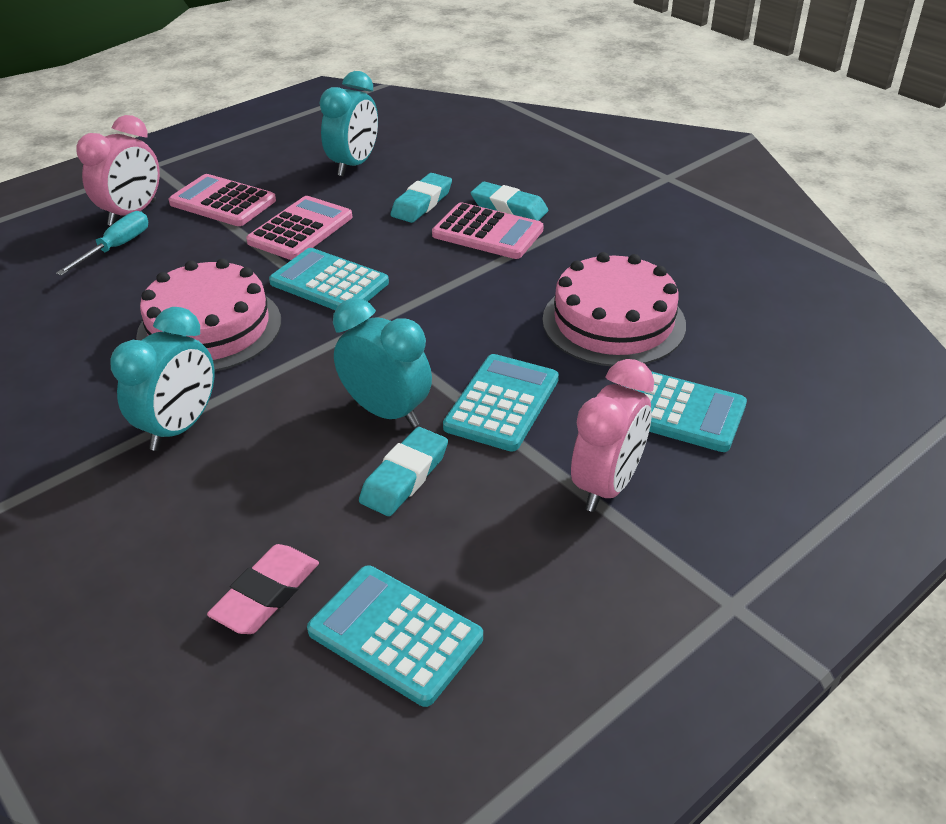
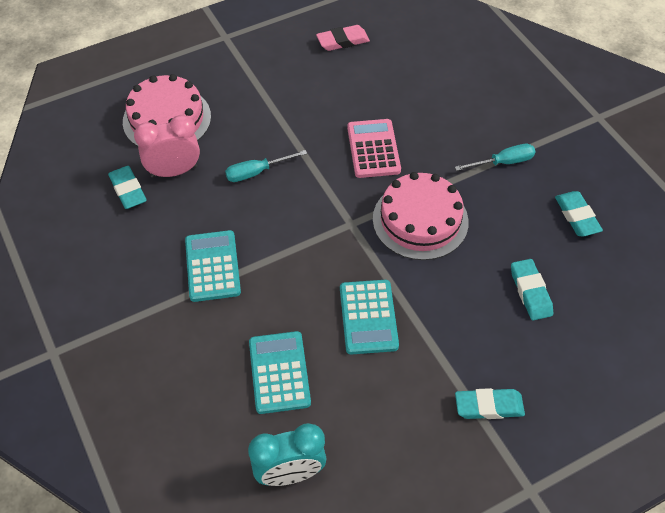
pink calculator: [169,174,276,226] [246,196,352,260] [432,202,544,259] = 3 -> [347,119,401,178] = 1
pink clock: [76,115,160,226] [571,359,654,512] = 2 -> [134,115,200,178] = 1
turquoise calculator: [269,248,389,310] [307,565,483,707] [443,354,559,452] [621,371,747,452] = 4 -> [185,230,241,302] [249,331,311,414] [340,280,399,355] = 3
turquoise clock: [110,307,214,451] [320,71,378,176] [333,298,432,427] = 3 -> [248,423,327,486] = 1
turquoise eraser: [359,427,448,516] [391,173,452,223] [471,181,549,221] = 3 -> [108,166,147,209] [455,388,525,419] [511,259,553,320] [555,191,603,236] = 4
turquoise screwdriver: [56,211,148,276] = 1 -> [225,150,307,182] [455,144,535,171] = 2

